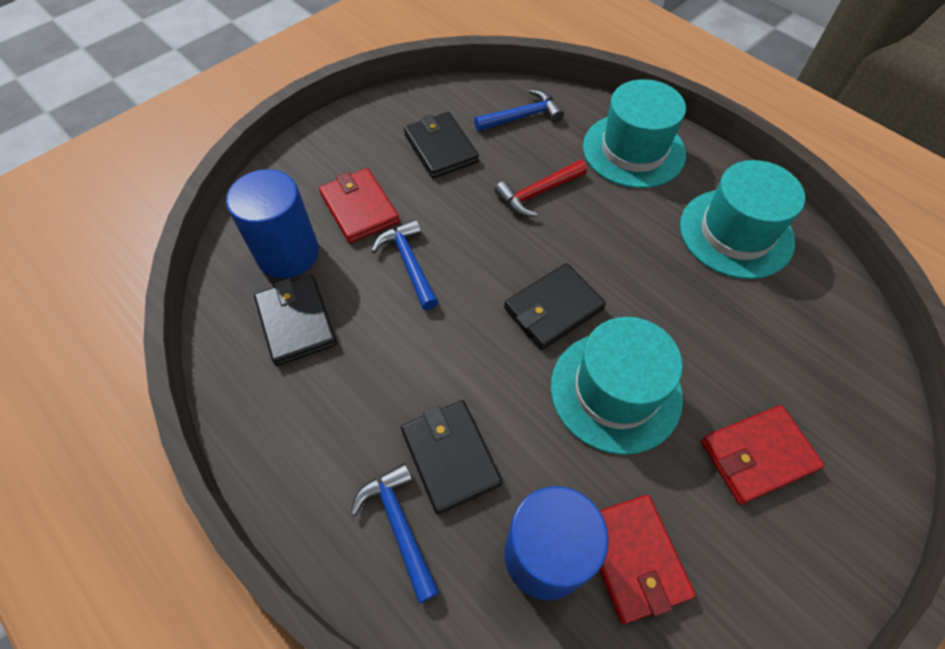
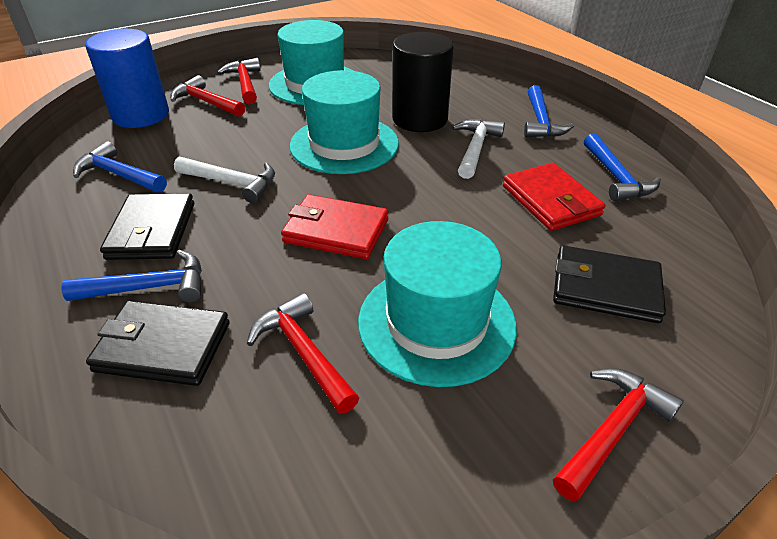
black cylinder: none = 0 -> [392,32,454,132] = 1
black wallet: [254,275,337,366] [401,400,502,514] [404,112,479,178] [504,263,606,350] = 4 -> [86,301,230,386] [100,193,194,260] [553,245,666,323] = 3
blue cylinder: [226,169,319,278] [505,486,609,600] = 2 -> [85,29,169,128] = 1
blue hammer: [350,463,440,604] [371,219,438,310] [474,89,564,131] = 3 -> [61,250,202,303] [73,141,167,193] [524,85,574,138] [584,133,661,201] = 4
red hammer: [494,160,587,217] = 1 -> [170,75,245,117] [217,58,261,104] [247,293,359,414] [553,369,684,502] = 4
red wallet: [319,168,400,243] [599,495,696,624] [701,405,824,504] = 3 -> [281,194,388,259] [503,163,605,231] = 2
white hammer: none = 0 -> [174,157,275,203] [452,119,505,179] = 2

